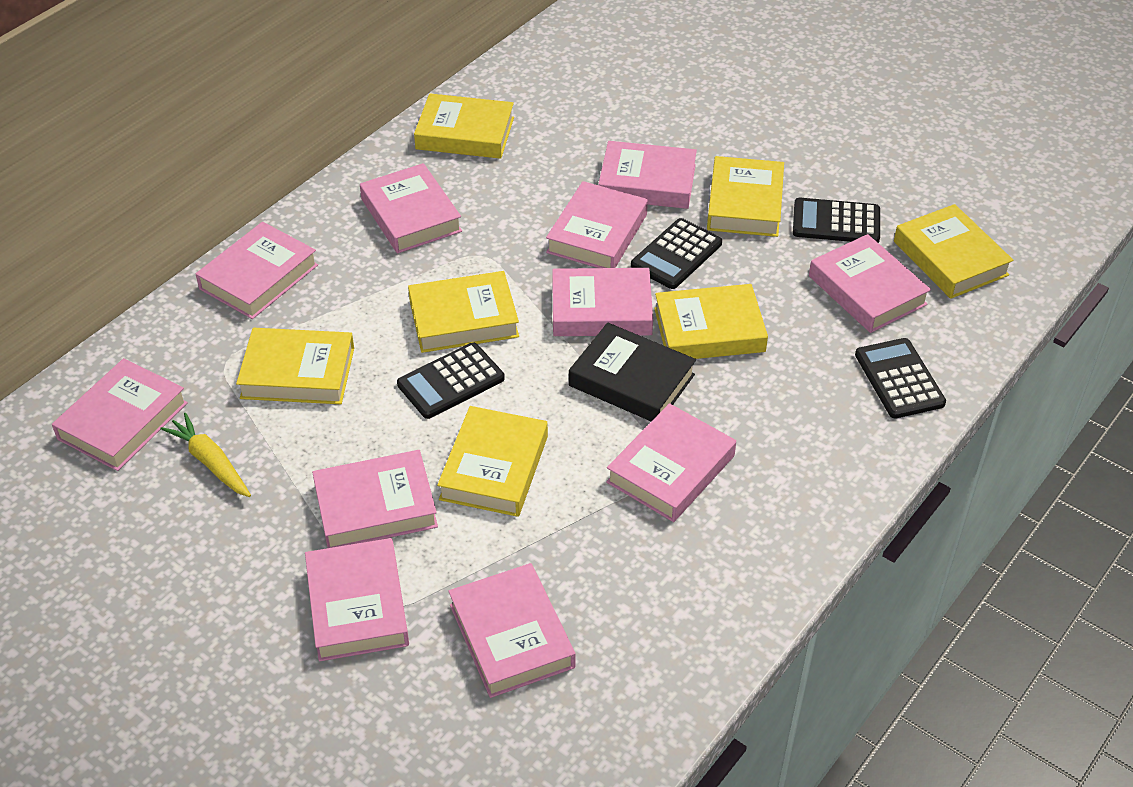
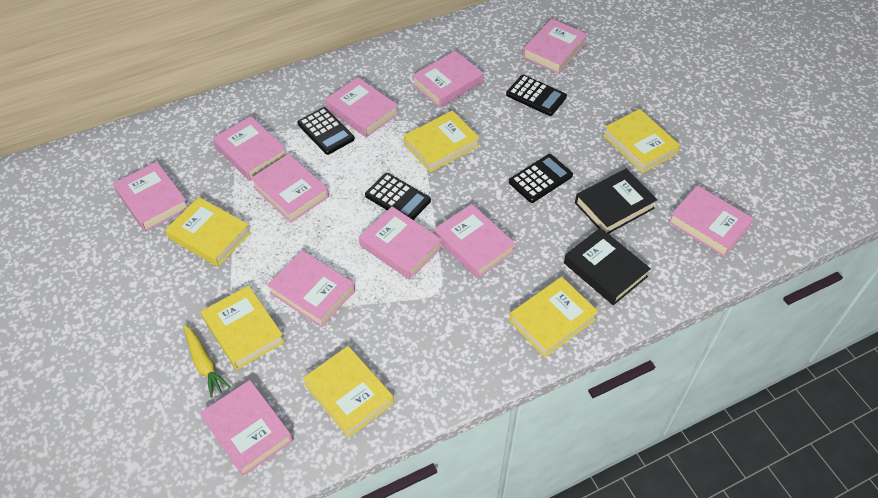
black book: [569,322,696,421] = 1 -> [564,228,651,305] [575,169,657,234] = 2
yellow book: [236,328,354,404] [408,271,519,353] [414,93,514,159] [437,406,548,517] [654,284,768,359] [707,156,784,237] [894,204,1014,299] = 7 -> [165,197,251,267] [201,285,285,370] [303,346,394,438] [404,110,480,172] [509,277,599,358] [603,109,680,173] = 6

